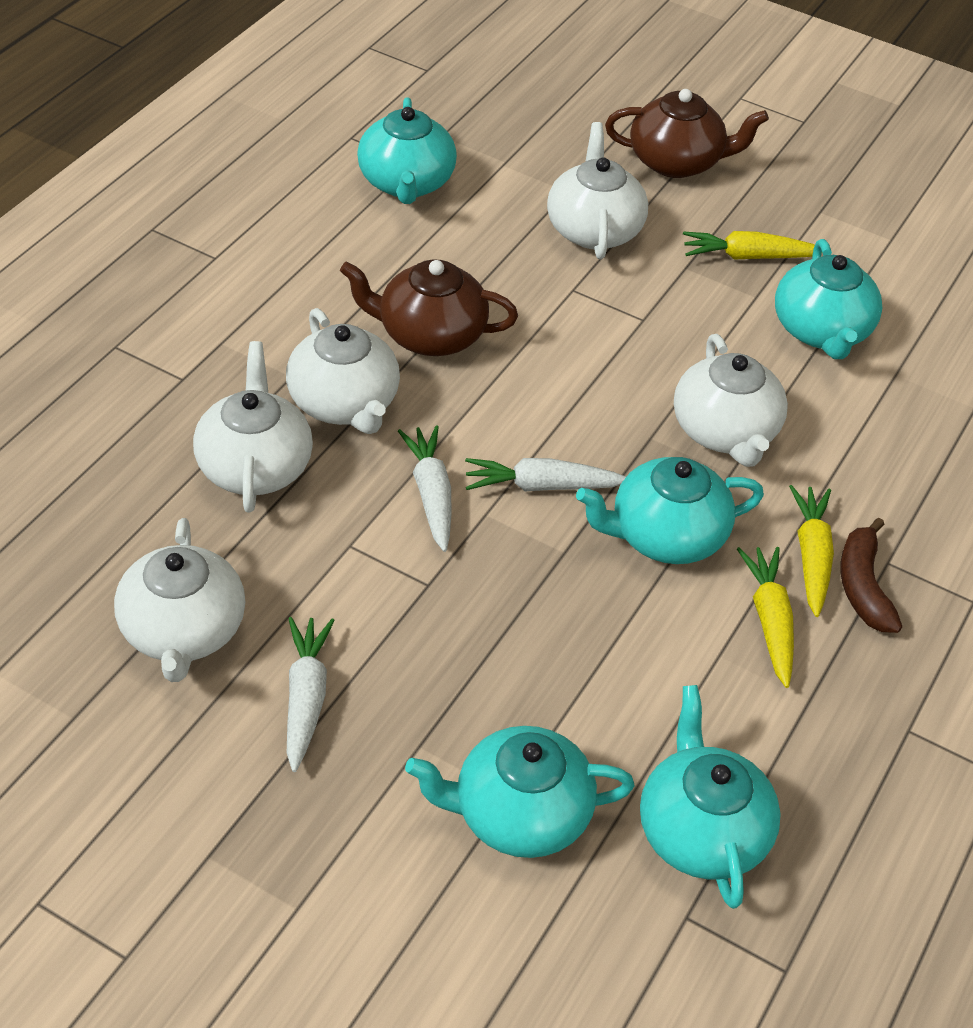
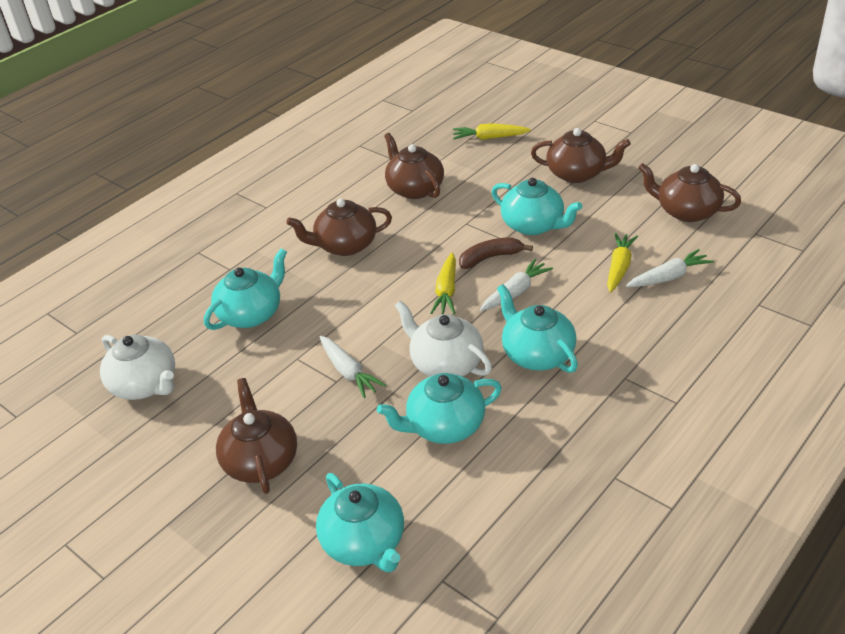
brown teapot: [340,259,518,356] [605,89,769,178] = 2 -> [216,378,297,494] [286,199,392,256] [384,133,444,199] [531,128,631,183] [638,163,741,222] = 5
white teapot: [114,518,245,682] [193,341,313,513] [286,308,400,434] [547,122,648,259] [674,334,788,467] = 5 -> [100,335,175,400] [395,300,492,377] = 2

